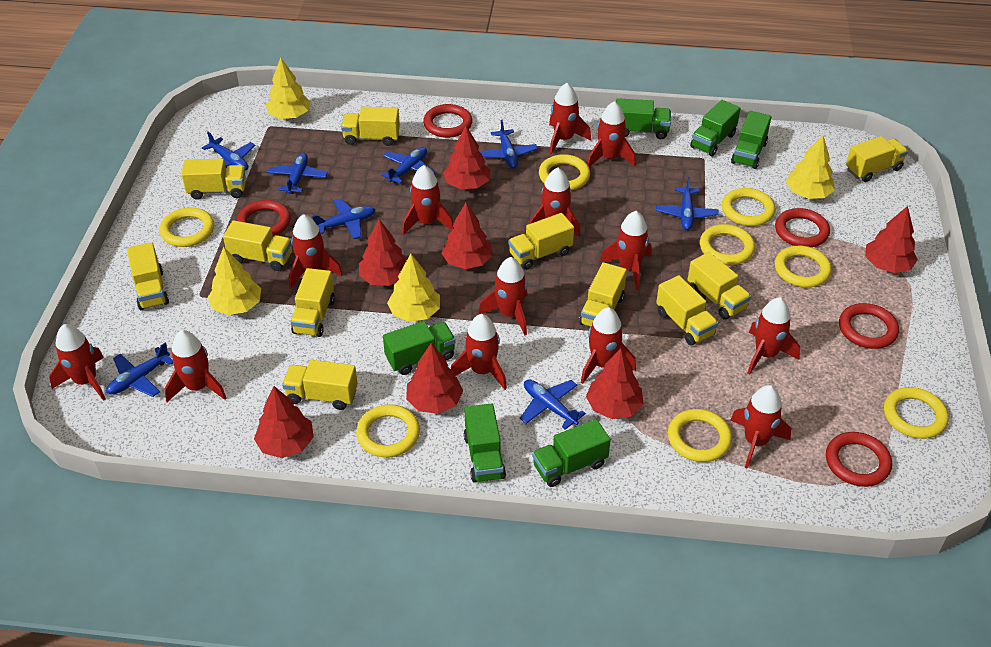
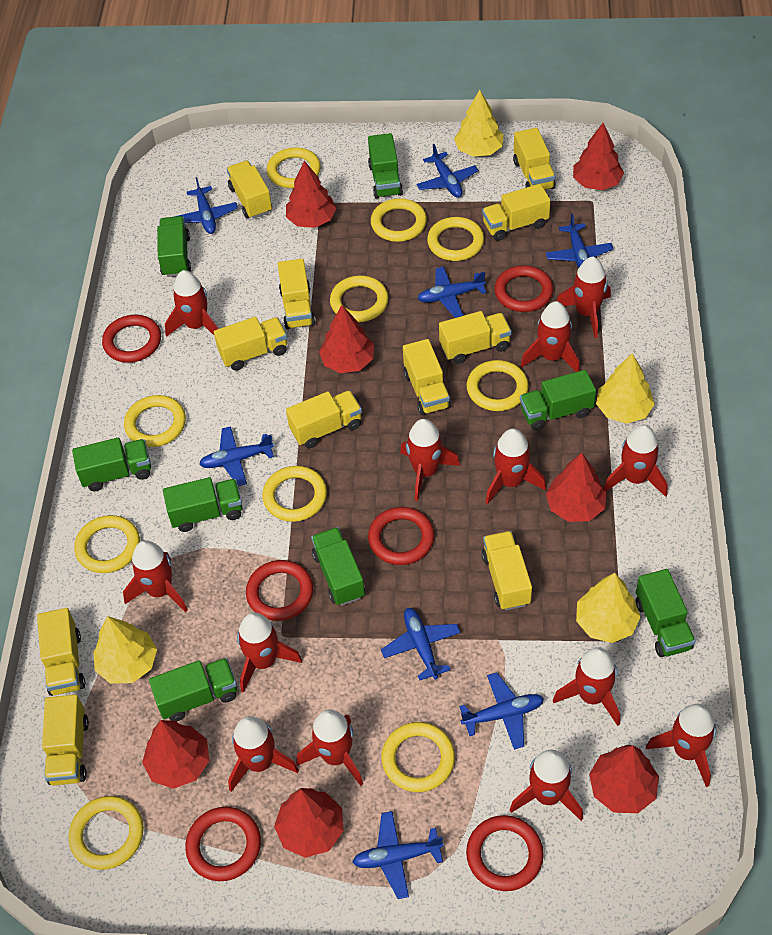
green truck: [383,321,456,375] [464,404,506,483] [532,419,611,487] [616,98,671,139] [690,100,741,156] [731,111,771,169] = 6 -> [72,437,151,491] [149,658,237,722] [157,216,191,277] [163,477,242,532] [311,527,365,606] [368,133,403,199] [520,370,596,431] [636,569,695,657] = 8
red ring: [237,200,291,236] [423,104,472,138] [775,208,830,247] [826,432,892,487] [839,303,899,349] = 5 -> [102,315,161,363] [185,807,261,881] [246,560,313,621] [368,507,434,565] [466,815,544,891] [494,265,553,312] = 6
yellow ring: [159,207,214,247] [356,404,420,457] [539,154,590,190] [668,409,732,462] [700,224,755,265] [722,188,775,226] [775,246,832,287] [884,387,949,439] = 8 -> [68,796,144,870] [74,515,140,573] [124,395,186,447] [262,466,327,522] [267,147,321,188] [330,275,388,322] [371,198,427,242] [381,722,455,792] [427,217,484,261] [467,360,529,411] = 10

